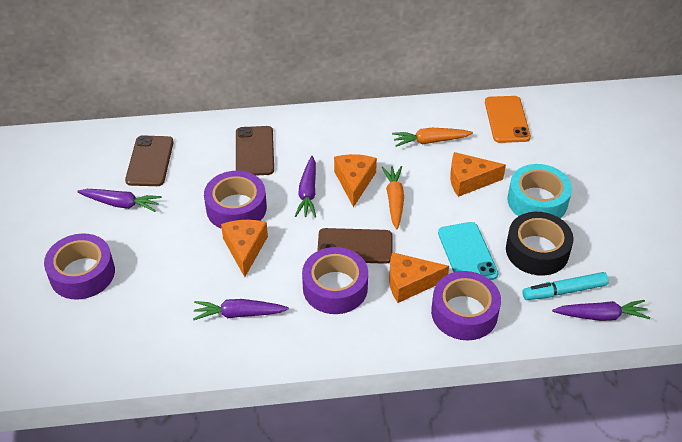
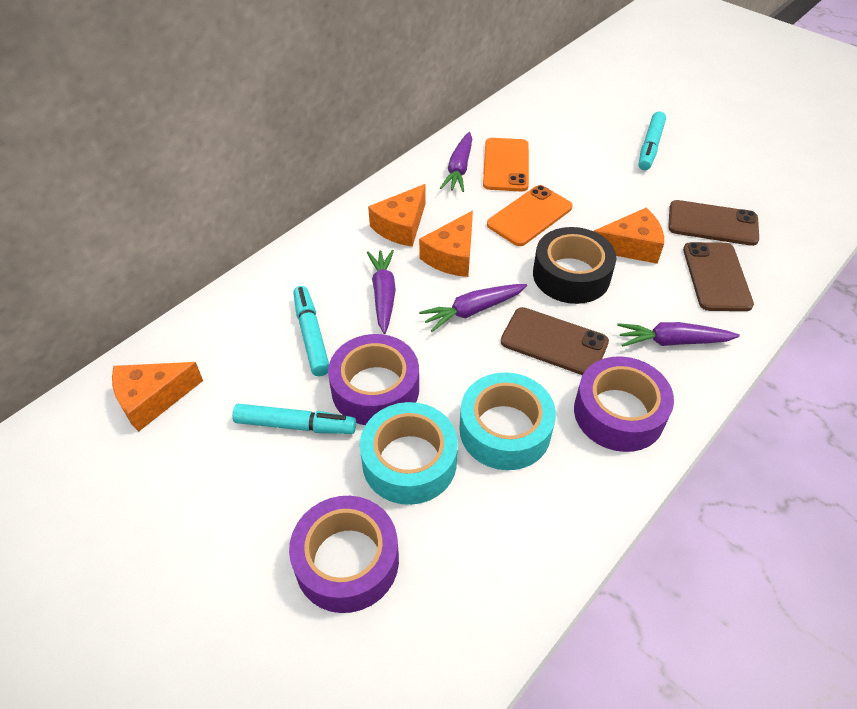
orange carrot: [382,166,404,229] [392,128,473,147] = 2 -> none = 0
orange phone: [485,96,531,143] = 1 -> [483,138,529,191] [487,185,573,246] = 2
purple tape: [44,234,115,299] [204,171,267,229] [302,247,368,314] [431,271,501,340] = 4 -> [289,496,399,613] [328,334,419,425] [574,356,674,452] = 3
turquoise marker: [523,272,609,300] = 1 -> [232,404,356,434] [293,286,329,376] [638,111,666,170] = 3
turquoise phone: [438,222,499,280] = 1 -> none = 0
turquoise tape: [507,164,572,218] = 1 -> [360,402,458,505] [459,372,556,470] = 2

